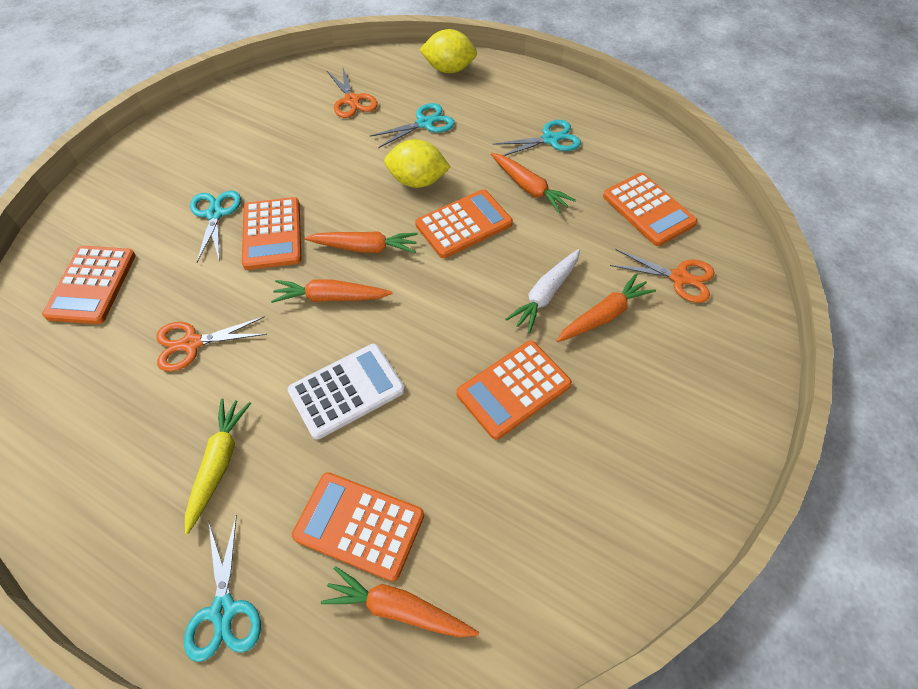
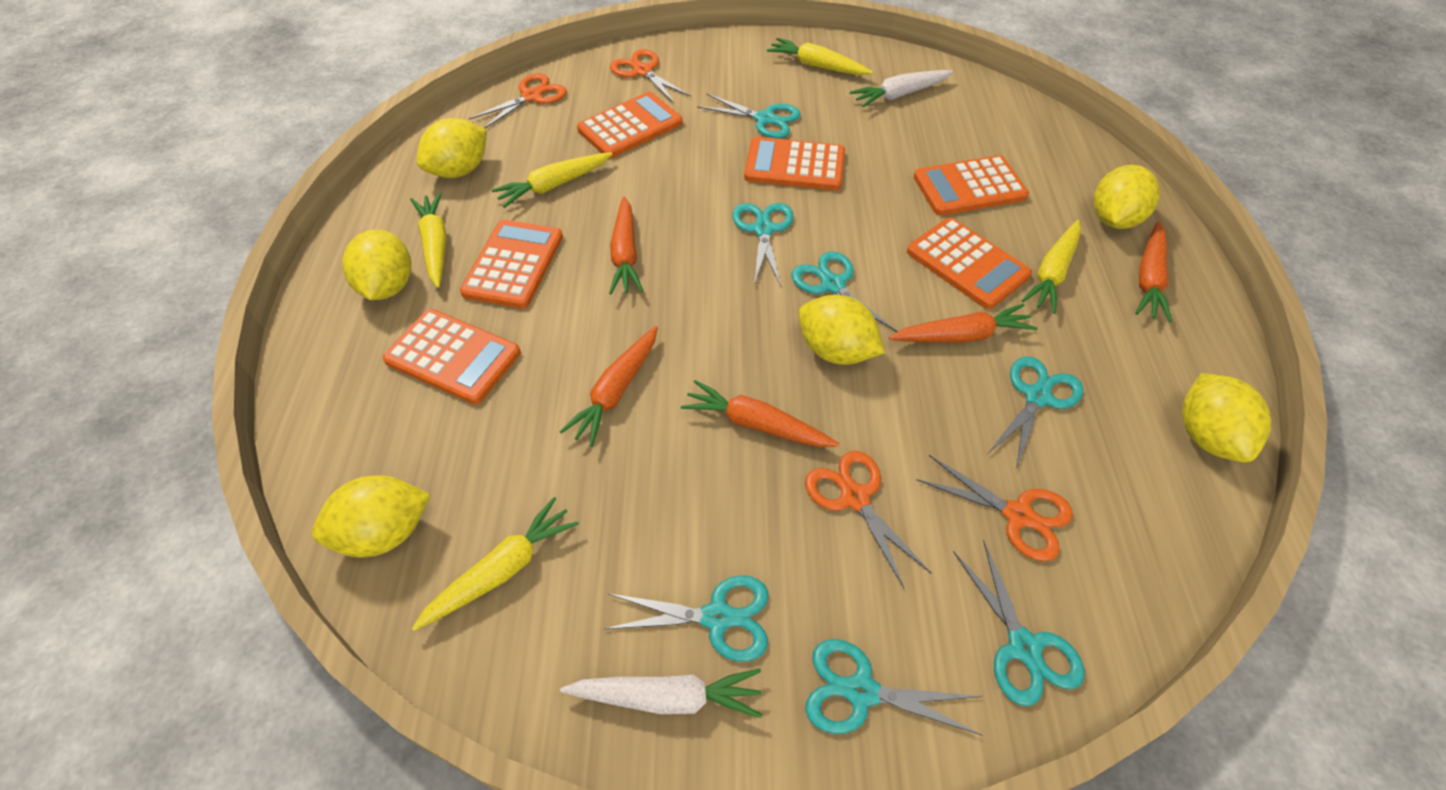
orange scissors: [156,316,267,372] [327,68,378,118] [610,249,715,303] = 3 -> [469,73,567,129] [610,49,691,103] [805,451,932,588] [917,455,1073,561] = 4
turquoise scissors: [184,515,261,662] [190,191,241,263] [370,103,455,148] [493,120,581,156] = 4 -> [604,575,768,662] [697,93,801,138] [732,203,794,286] [791,251,898,332] [805,639,983,736] [953,540,1085,706] [988,356,1083,470] = 7
white calculator: [287,344,405,440] = 1 -> none = 0
white carrot: [506,249,580,333] = 1 -> [560,668,762,718] [850,70,953,107] = 2
yellow carrot: [185,398,251,534] = 1 -> [410,192,447,288] [412,497,579,631] [492,152,612,208] [767,38,873,75] [1022,220,1081,314] = 5
yellow lemon: [384,139,451,188] [419,29,477,73] = 2 -> [312,475,430,557] [342,230,411,300] [417,118,487,178] [798,295,885,365] [1094,165,1160,229] [1182,373,1271,463] = 6

